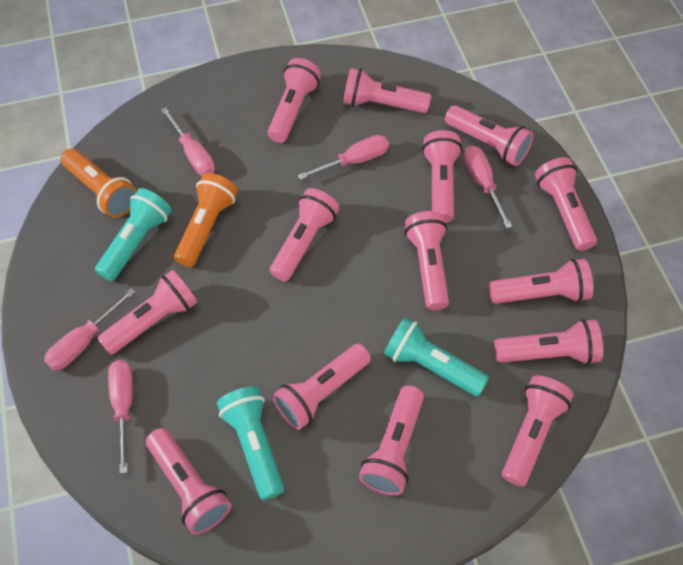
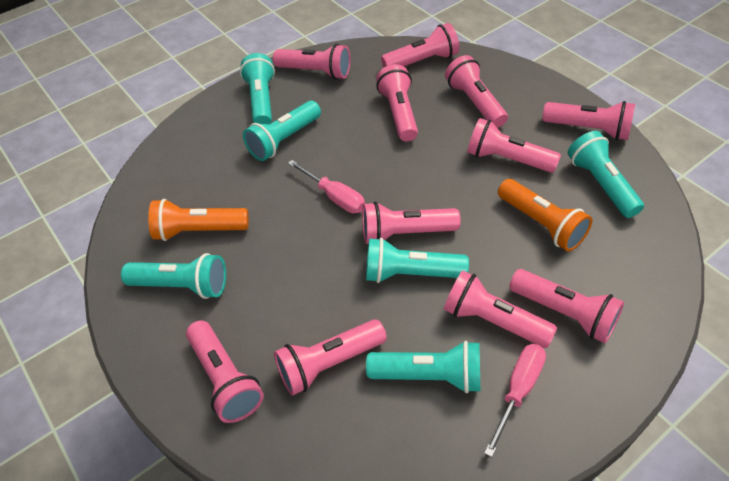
pink flashlight: [98,270,197,355] [146,428,231,534] [267,58,321,143] [270,188,339,281] [272,344,371,430] [343,68,431,113] [359,385,424,496] [405,211,449,310] [422,130,462,223] [445,105,534,166] [488,259,593,304] [494,319,603,365] [502,376,574,487] [535,157,597,251] = 14 -> [186,320,264,423] [273,44,351,80] [274,319,387,396] [362,202,461,244] [376,64,418,142] [381,23,459,67] [444,270,557,348] [445,55,508,128] [467,118,561,173] [509,269,624,343] [542,101,635,140] = 11
pink screwdriver: [44,288,135,371] [108,360,133,474] [161,107,215,176] [298,135,389,180] [464,146,512,228] = 5 -> [288,160,365,213] [484,344,546,457] = 2
turquoise flashlight: [95,188,172,281] [217,386,284,500] [384,317,489,396] = 3 -> [121,253,226,299] [240,53,275,124] [243,101,321,161] [366,238,469,283] [366,341,480,393] [568,131,644,218] = 6

